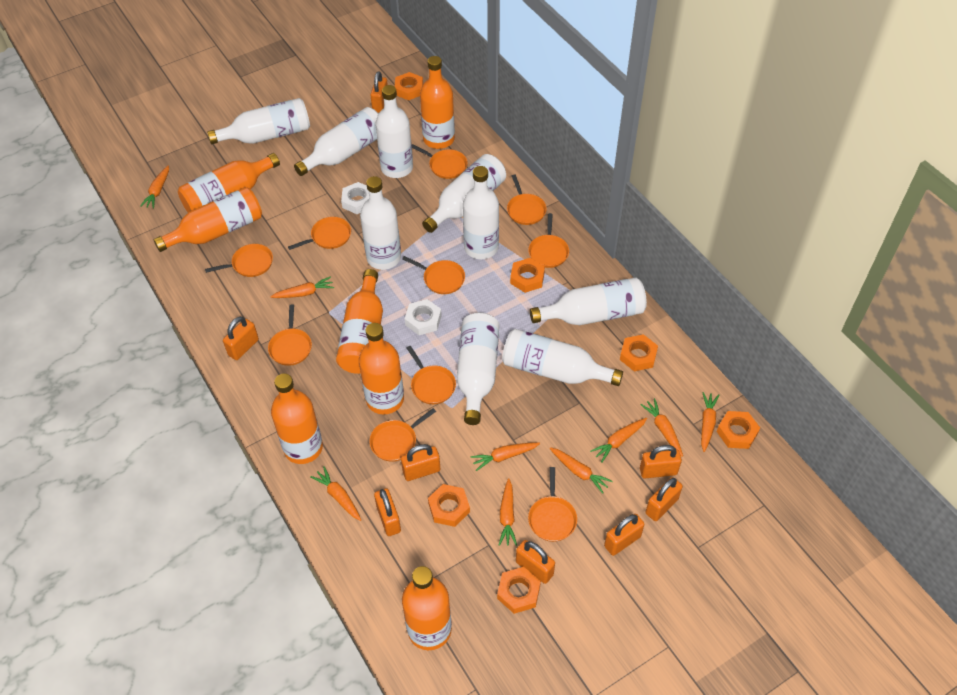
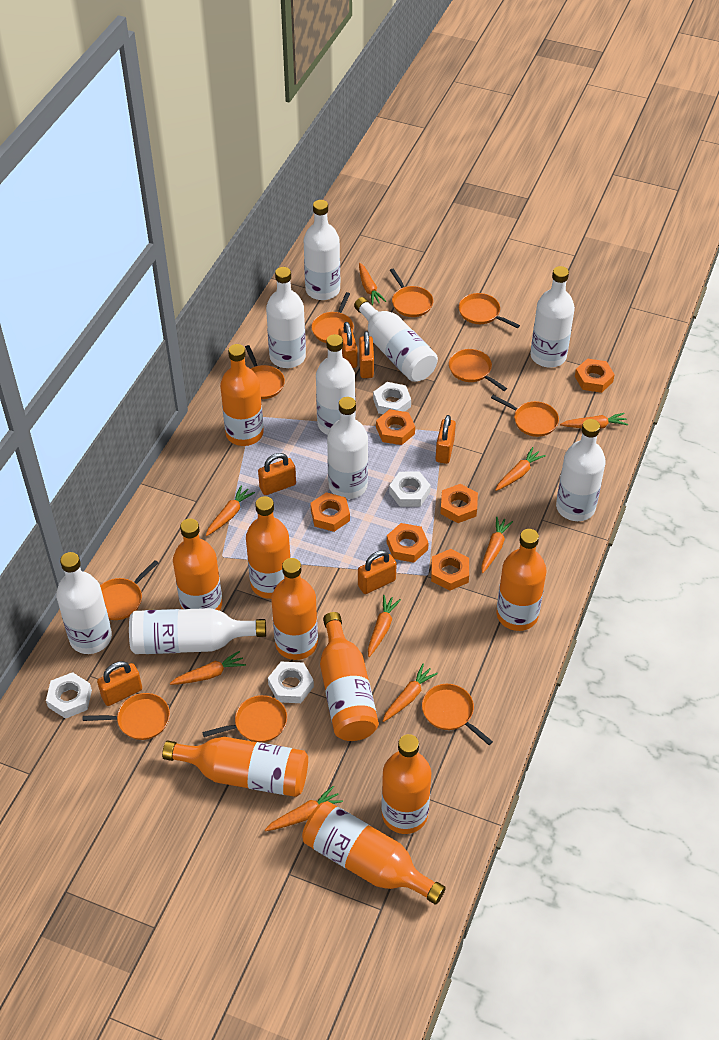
orange bottle: [153,187,262,252] [178,153,280,212] [271,373,323,464] [336,269,383,374] [359,323,404,414] [402,566,452,650] [420,56,455,149] = 7 -> [162,737,308,797] [173,518,222,611] [220,344,264,446] [246,496,291,599] [271,558,318,660] [302,801,446,905] [320,612,379,741] [381,734,431,834] [497,529,546,631] = 9
orange padlock: [223,317,259,360] [370,71,388,113] [374,488,401,536] [401,444,440,481] [516,540,555,584] [604,514,645,556] [640,445,682,478] [646,477,683,521] = 8 -> [97,661,142,706] [258,453,296,495] [338,322,358,368] [358,550,397,594] [359,331,374,378] [435,415,456,464] = 6
white nut: [341,182,369,214] [405,299,442,335] = 2 -> [46,672,92,719] [268,662,314,703] [373,382,411,414] [389,471,431,507] = 4

